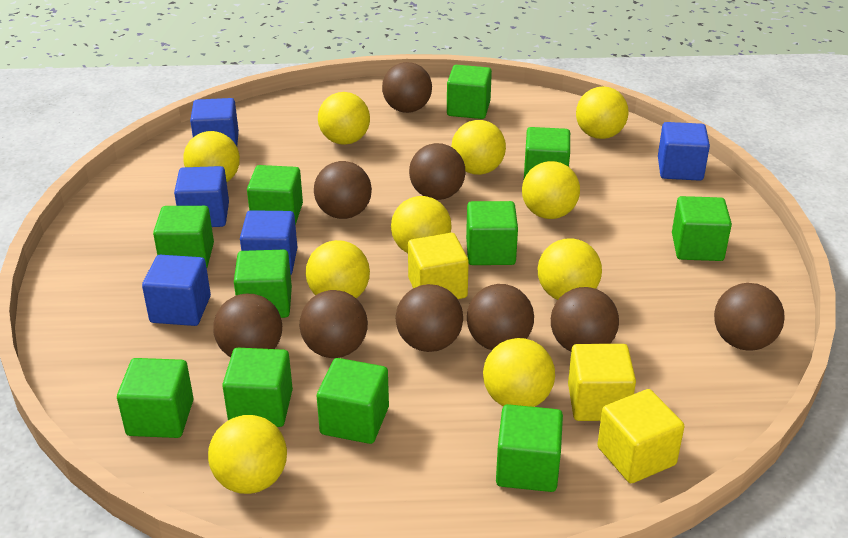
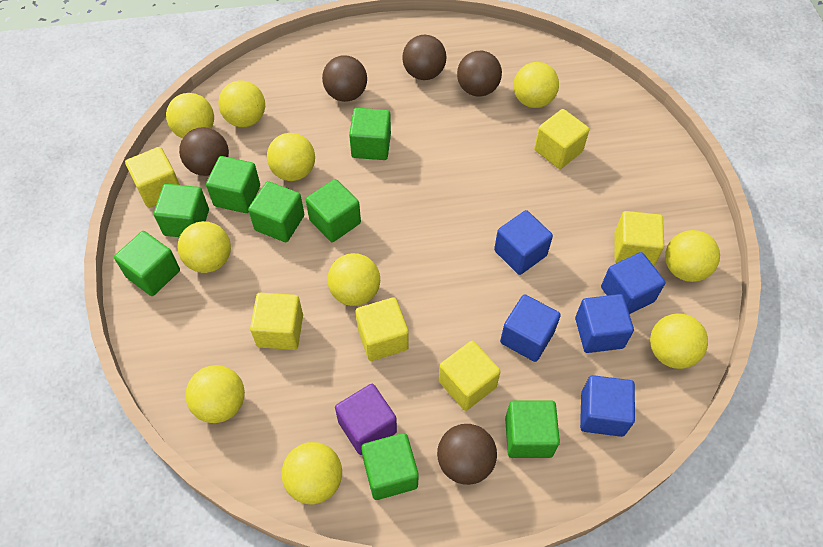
brown ball: [213,294,282,357] [299,290,368,358] [314,161,372,219] [382,62,432,113] [396,284,463,352] [409,143,465,200] [467,284,534,350] [551,287,619,352] [714,283,785,351] = 9 -> [179,127,229,176] [322,56,367,102] [402,35,446,80] [437,424,497,485] [457,51,502,96] = 5
green cube: [117,358,193,438] [153,206,214,268] [222,348,293,427] [234,249,292,318] [247,165,303,225] [317,358,389,444] [447,65,492,119] [466,201,518,265] [496,404,563,492] [524,127,570,179] [672,196,732,261] = 11 -> [114,231,180,296] [154,184,209,237] [206,156,260,213] [248,181,304,242] [306,179,361,242] [349,108,391,160] [361,433,419,500] [505,401,560,458] = 8
purple cube: none = 0 -> [335,384,397,455] = 1
yellow cube: [408,233,469,299] [568,344,636,421] [597,389,684,483] = 3 -> [125,147,180,208] [250,293,303,350] [355,297,409,361] [438,341,501,411] [534,109,589,169] [614,211,664,266] = 6

